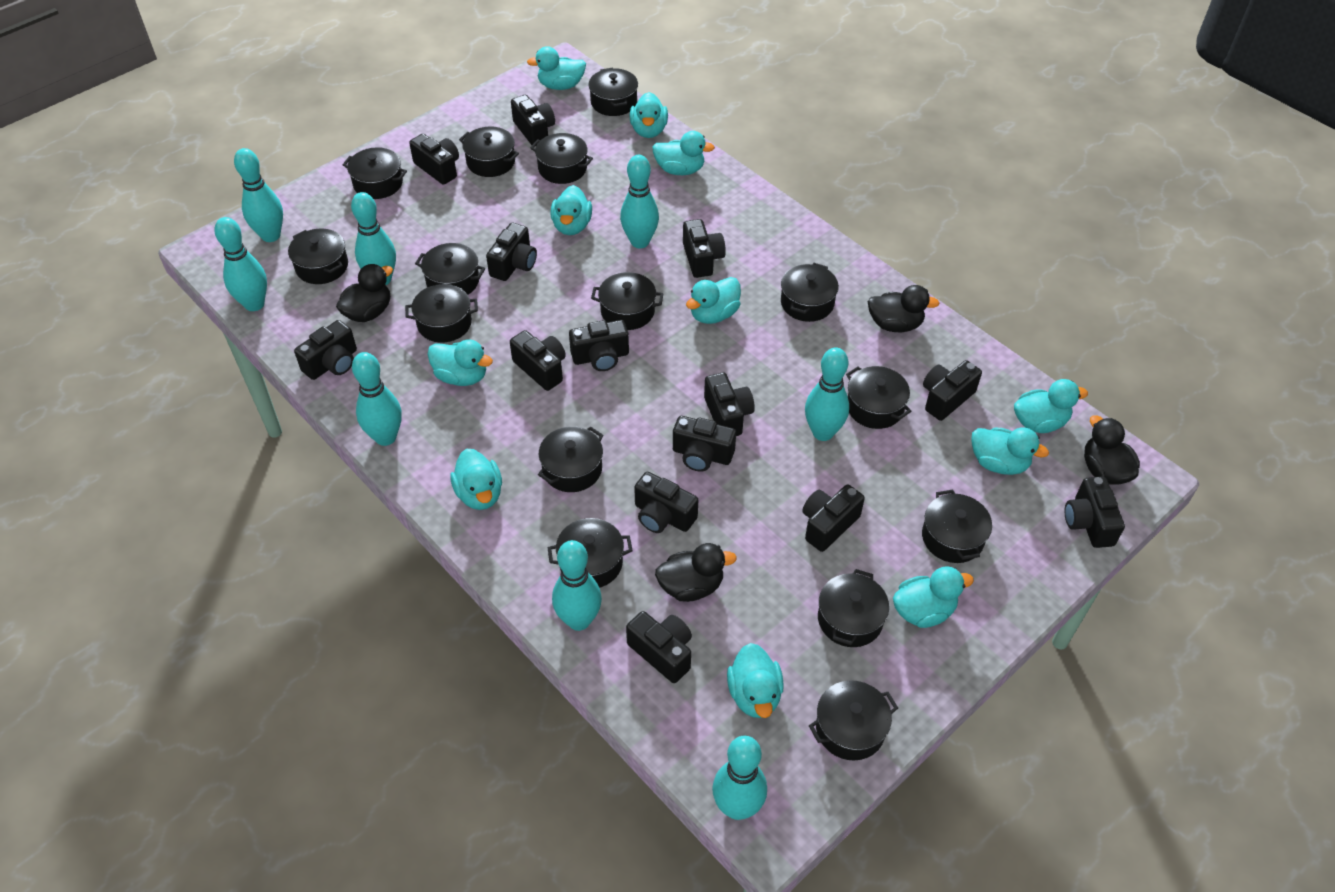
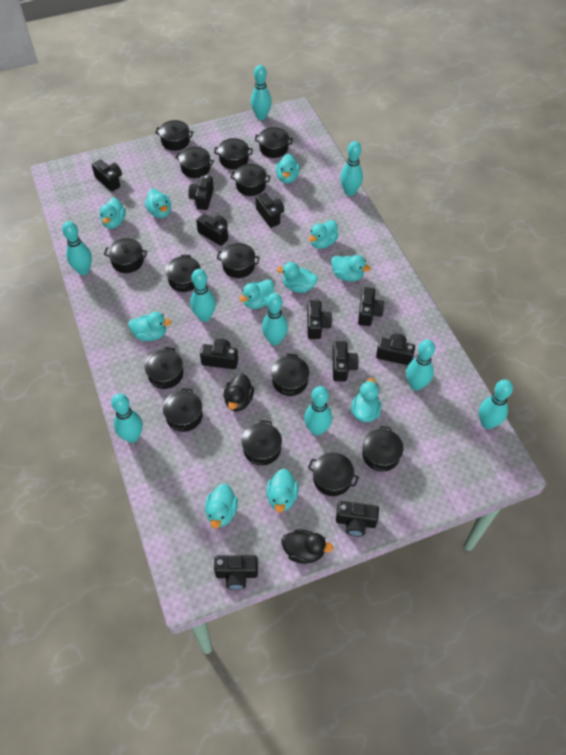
black camera: [294,320,357,380] [409,134,459,185] [486,222,537,281] [510,330,566,391] [511,95,555,145] [569,320,629,371] [626,611,692,683] [634,472,698,533] [673,416,736,472] [683,219,726,278] [704,372,755,436] [802,485,865,552] [923,360,982,421] [1065,477,1125,548] = 14 -> [92,160,122,192] [188,175,214,210] [196,214,228,246] [200,338,238,369] [214,555,258,590] [256,193,284,228] [307,300,332,339] [332,341,359,381] [336,501,379,537] [358,287,384,326] [376,333,415,365] = 11
black duck: [336,264,393,322] [655,543,737,602] [868,285,940,332] [1084,415,1140,485] = 4 -> [224,373,254,411] [281,529,333,564] = 2
black pot: [288,229,348,284] [343,147,407,199] [405,284,478,343] [415,243,485,295] [459,126,519,177] [530,133,593,184] [538,426,603,492] [548,518,633,588] [589,68,638,116] [591,272,663,330] [781,263,839,322] [809,680,898,761] [818,569,889,647] [846,366,911,429] [922,490,992,563] = 15 -> [104,238,147,273] [145,347,183,389] [155,120,193,151] [163,388,203,432] [166,255,201,292] [175,147,214,178] [214,138,253,170] [217,243,260,278] [231,164,270,196] [241,420,282,465] [255,127,293,158] [271,354,309,396] [308,452,359,496] [362,426,403,472] = 14
turquoise bowling pin: [214,217,267,311] [234,148,283,242] [351,192,396,285] [352,352,402,446] [552,540,602,631] [620,155,659,248] [712,736,767,820] [805,347,849,441] = 8 -> [62,221,92,275] [111,393,143,443] [190,269,216,322] [251,65,272,120] [262,293,288,345] [304,386,332,436] [340,141,363,196] [406,339,435,391] [479,379,513,429] = 9

